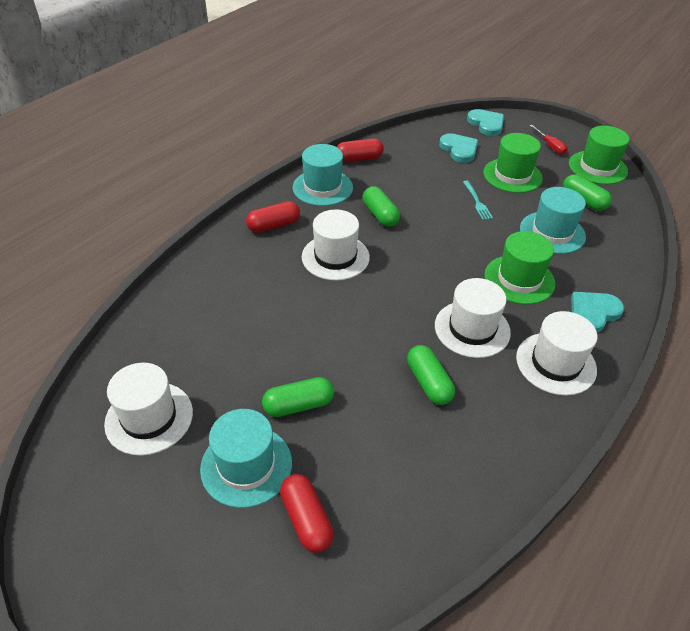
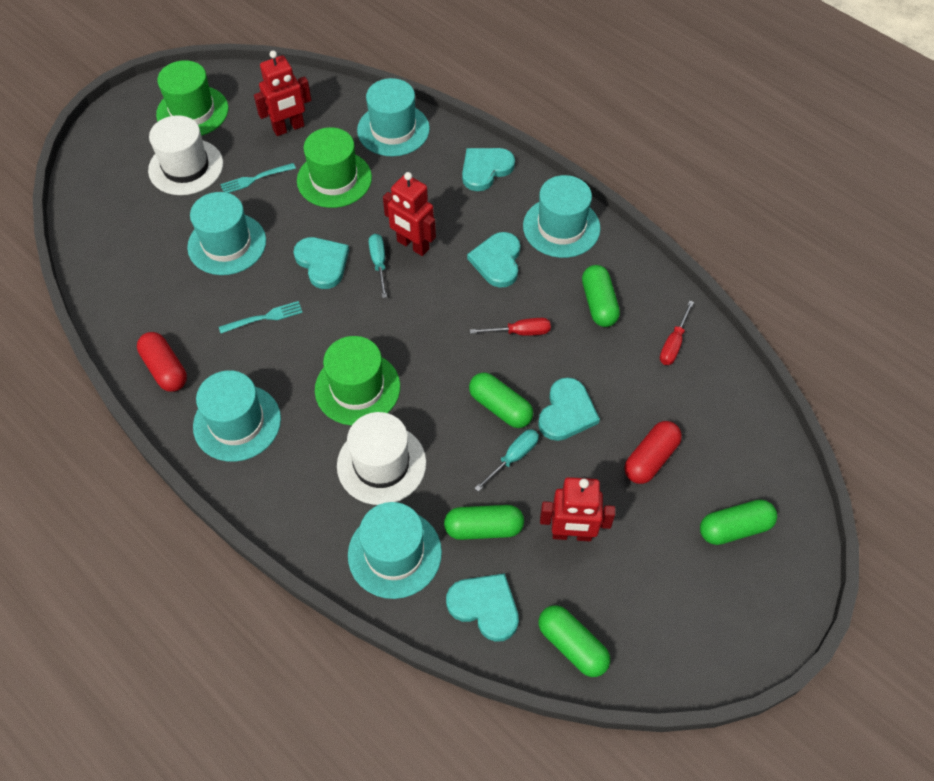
green capsule: [262,377,334,417] [363,186,400,227] [407,345,455,405] [563,174,612,211] = 4 -> [444,505,524,540] [469,372,533,428] [539,605,610,677] [582,265,620,327] [700,500,777,545] = 5
red capsule: [246,201,300,233] [280,474,334,553] [337,138,384,162] = 3 -> [137,332,187,392] [624,421,682,484] = 2
red robot: none = 0 -> [254,51,311,136] [383,172,436,256] [540,477,615,541] = 3
red screwdriver: [529,125,568,155] = 1 -> [470,318,551,336] [660,300,694,365] = 2
turquoise fork: [463,180,493,220] = 1 -> [219,301,303,333] [220,163,296,193] = 2
turquoise hat: [200,409,292,508] [293,144,353,206] [520,187,586,254] = 3 -> [187,192,266,275] [193,370,281,462] [348,502,442,599] [357,78,430,156] [523,175,601,258] = 5
turquoise heart: [439,133,478,163] [467,109,504,136] [571,292,624,333] = 3 -> [293,237,349,289] [446,573,519,642] [462,148,515,191] [467,232,520,288] [538,377,600,441] = 5
turquoise screwdriver: none = 0 -> [368,234,387,298] [474,429,539,492] = 2
white hat: [104,363,193,456] [302,210,370,281] [435,278,511,358] [516,311,598,396] = 4 -> [148,115,223,195] [337,412,426,505] = 2

